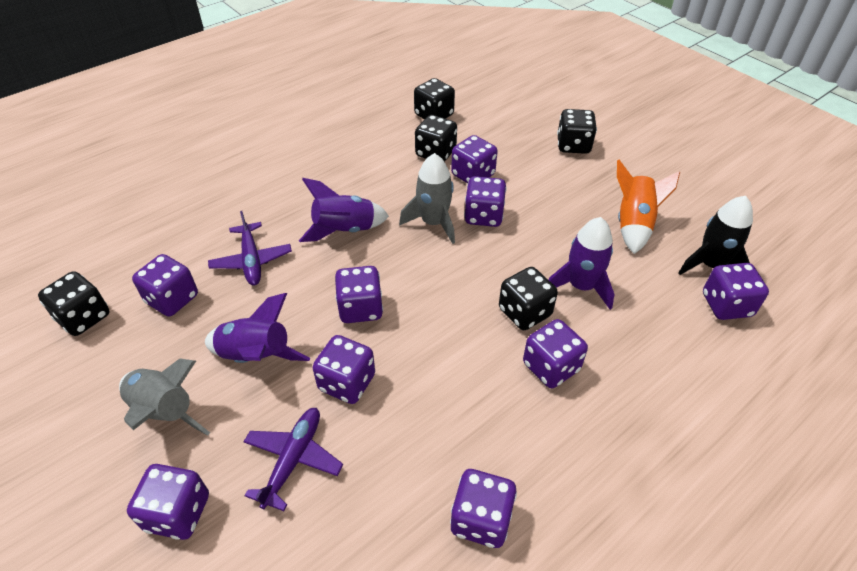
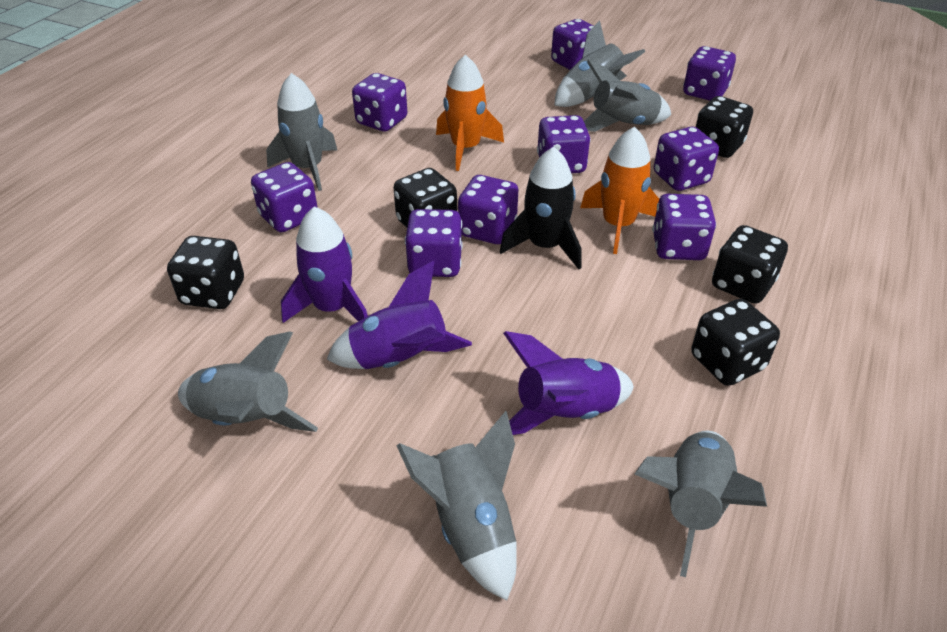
grey rocket: [119,358,210,436] [399,153,455,244] = 2 -> [178,331,318,432] [266,73,338,191] [396,411,517,601] [554,20,645,107] [584,60,671,132] [635,431,767,577] = 6
orange rocket: [617,160,680,254] = 1 -> [436,55,504,171] [580,127,659,254] = 2
purple plane: [208,211,292,286] [243,408,343,511] = 2 -> none = 0

